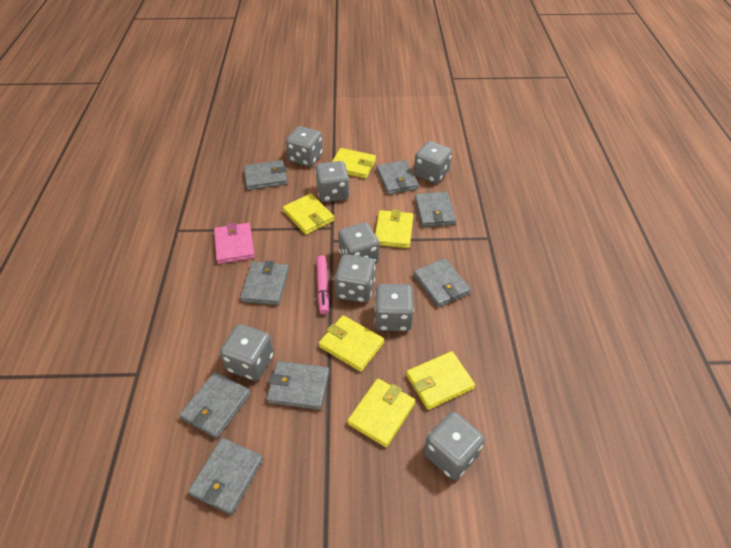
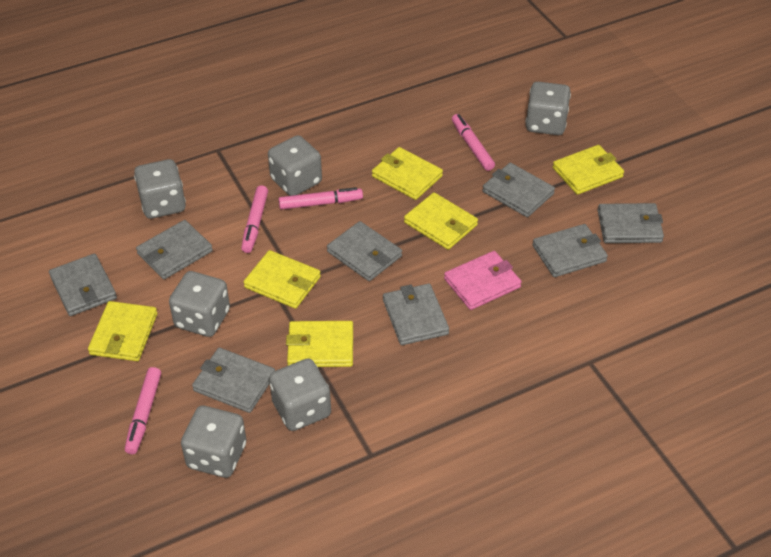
grey dice: [220,324,274,381] [286,126,323,167] [315,161,350,202] [335,254,375,303] [338,222,379,264] [374,284,414,331] [414,141,452,184] [424,412,485,480] = 8 -> [134,159,186,219] [169,271,230,337] [181,406,246,478] [268,135,322,196] [269,358,331,431] [526,82,571,135] = 6
pink marker: [316,255,329,314] = 1 -> [125,367,161,454] [241,185,268,253] [279,187,363,210] [452,114,495,171] = 4

